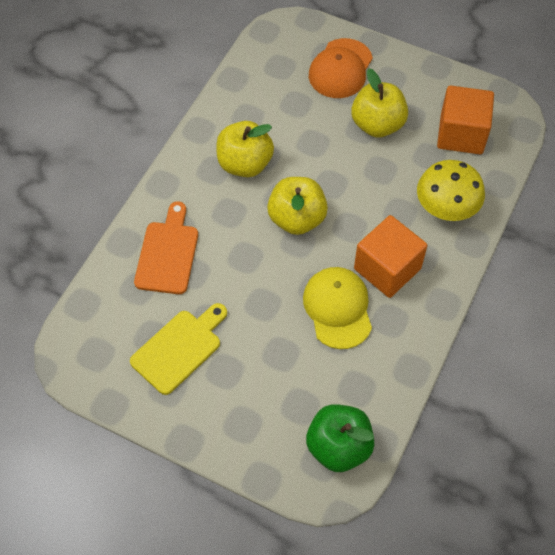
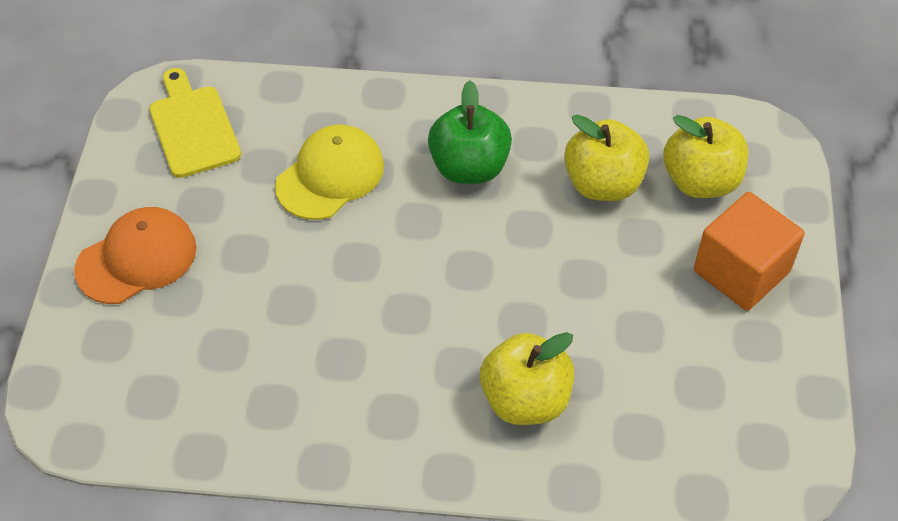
orange cube: [354,215,427,298] [437,85,494,154] = 2 -> [694,192,805,311] = 1
orange cutting board: [134,201,198,294] = 1 -> none = 0
yellow mushroom: [417,160,485,221] = 1 -> none = 0

